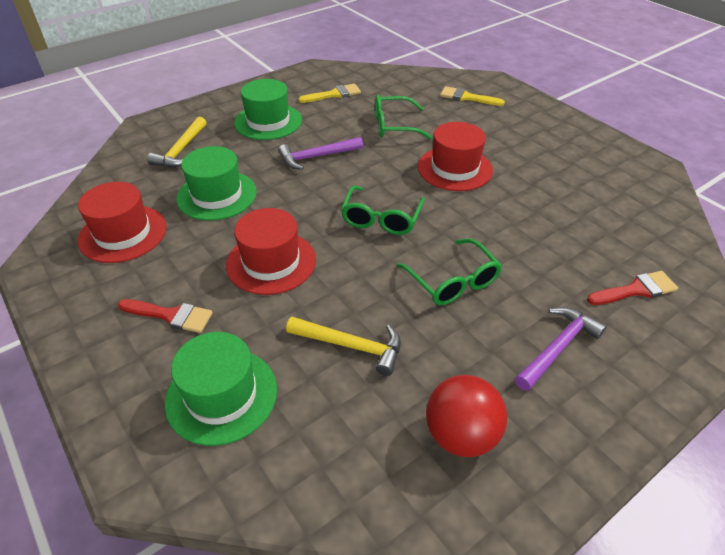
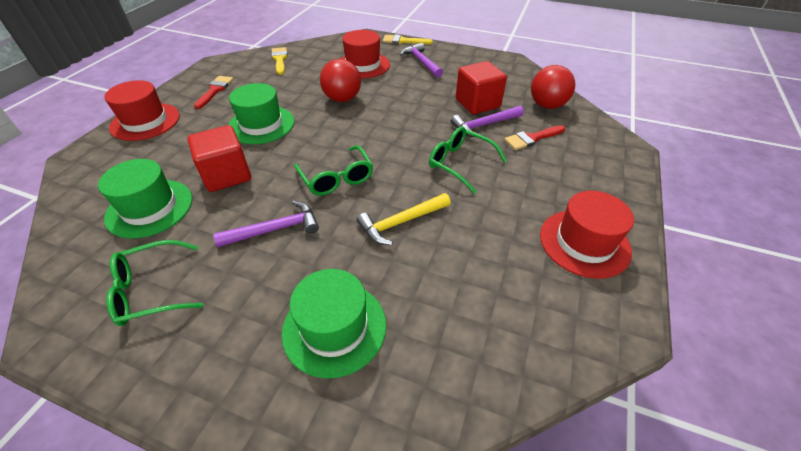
purple hammer: [278,137,363,170] [515,307,607,391] = 2 -> [213,201,319,247] [400,43,443,78] [451,106,524,137] = 3
red ball: [426,375,507,457] = 1 -> [320,59,361,102] [531,65,575,109] = 2
red cube: none = 0 -> [187,125,251,192] [456,61,507,114] = 2
yellow hammer: [147,117,207,167] [286,317,401,376] = 2 -> [357,193,451,245] = 1

